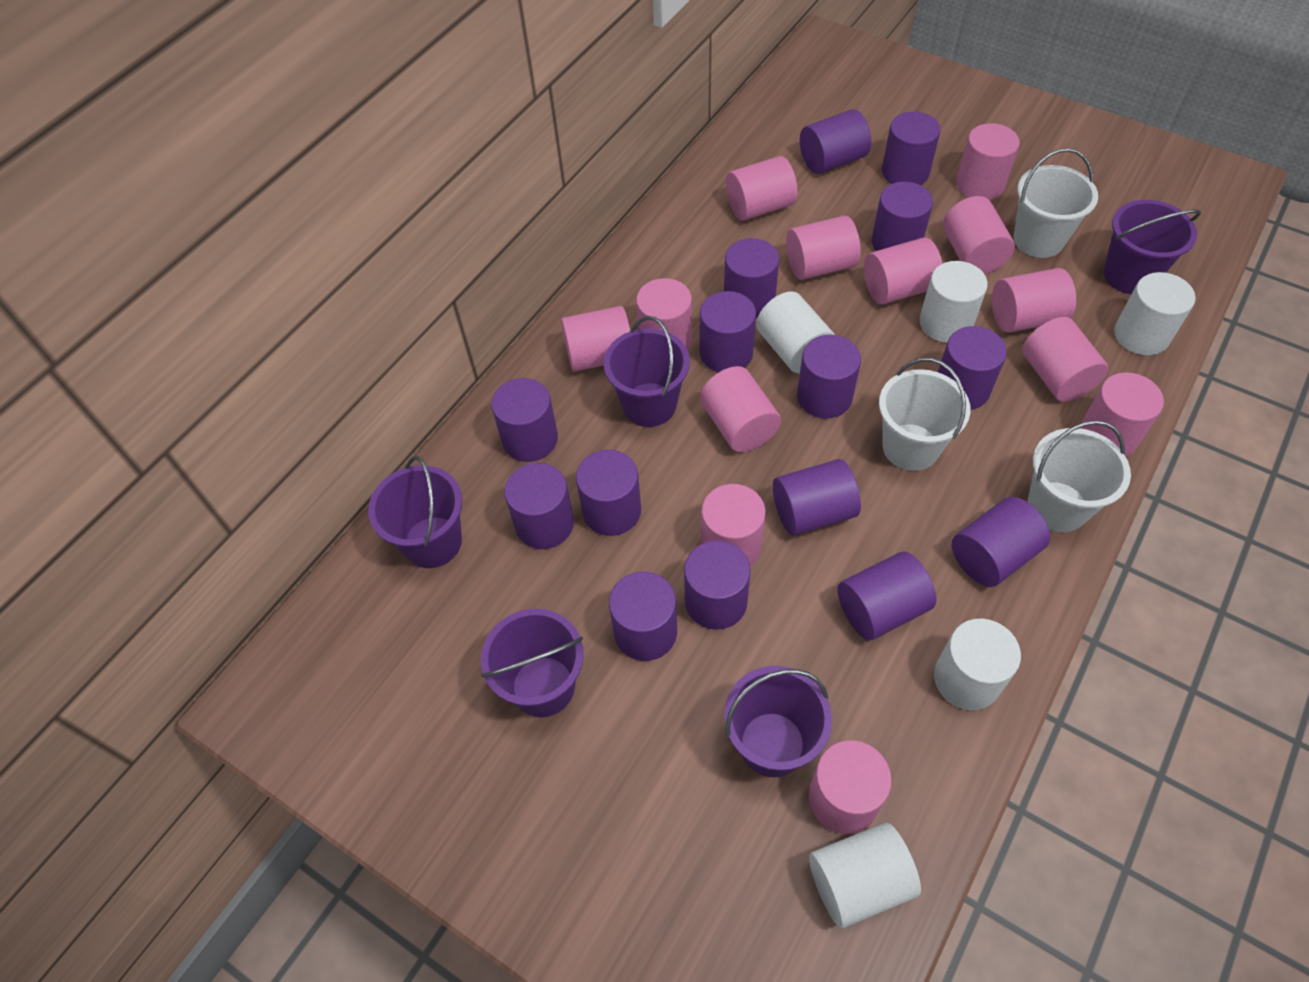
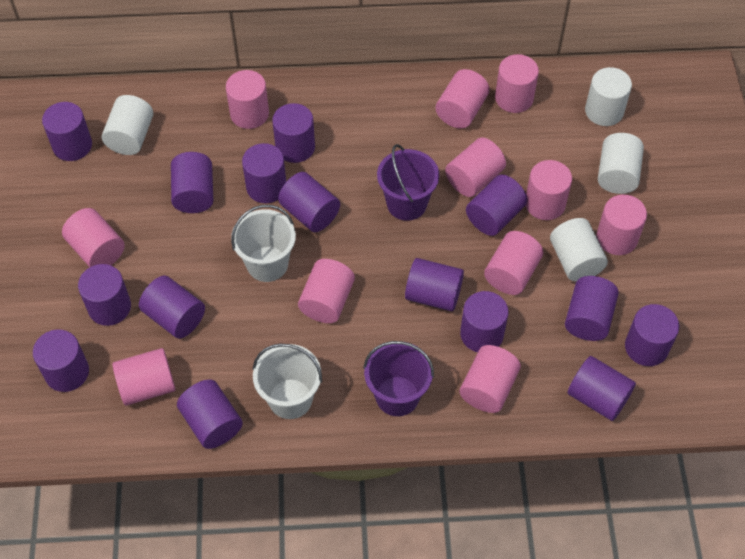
pink cylinder: [561,306,630,372] [636,278,692,350] [700,366,781,452] [701,484,766,566] [726,156,798,221] [786,216,861,280] [808,740,892,834] [864,237,942,305] [943,196,1015,274] [956,123,1020,200] [992,268,1076,333] [1022,317,1109,402] [1080,372,1164,457] = 13 -> [62,208,125,267] [112,348,175,406] [226,70,269,129] [298,259,355,323] [436,69,490,129] [445,137,506,197] [460,345,521,413] [484,231,543,295] [495,54,539,113] [526,160,572,220] [596,195,647,255] = 11
purple bucket: [368,456,462,568] [481,608,584,717] [604,316,690,427] [724,666,832,777] [1104,200,1201,294] = 5 -> [363,341,434,416] [377,144,439,221] = 2
white bucket: [879,358,971,471] [1014,148,1098,258] [1027,420,1131,532] = 3 -> [231,205,296,282] [253,344,322,419] = 2
white cylinder: [756,291,835,373] [809,823,921,928] [919,261,988,343] [934,619,1021,710] [1114,272,1196,355] = 5 -> [102,95,153,155] [550,218,608,281] [585,67,632,126] [598,133,644,194] = 4

